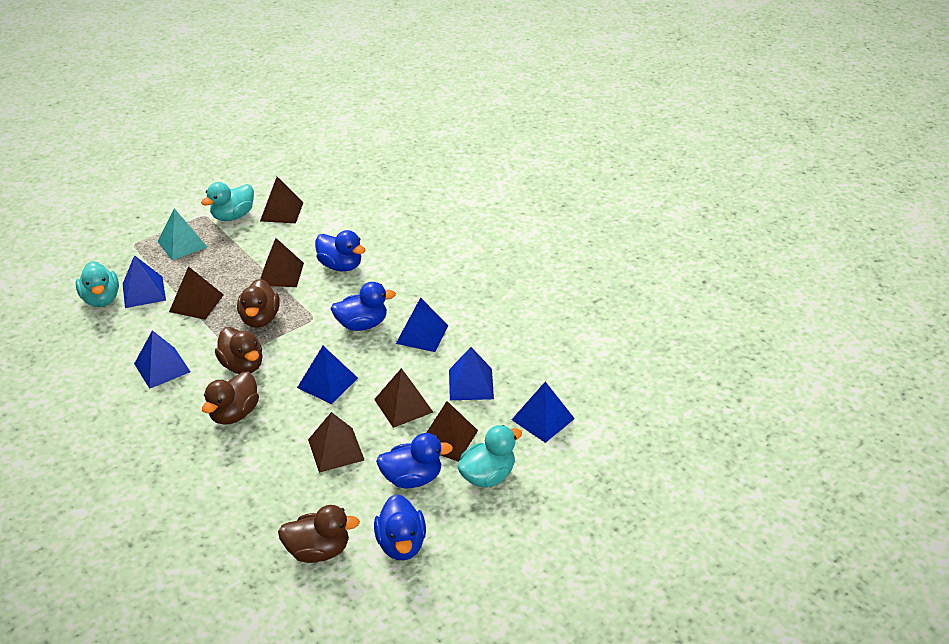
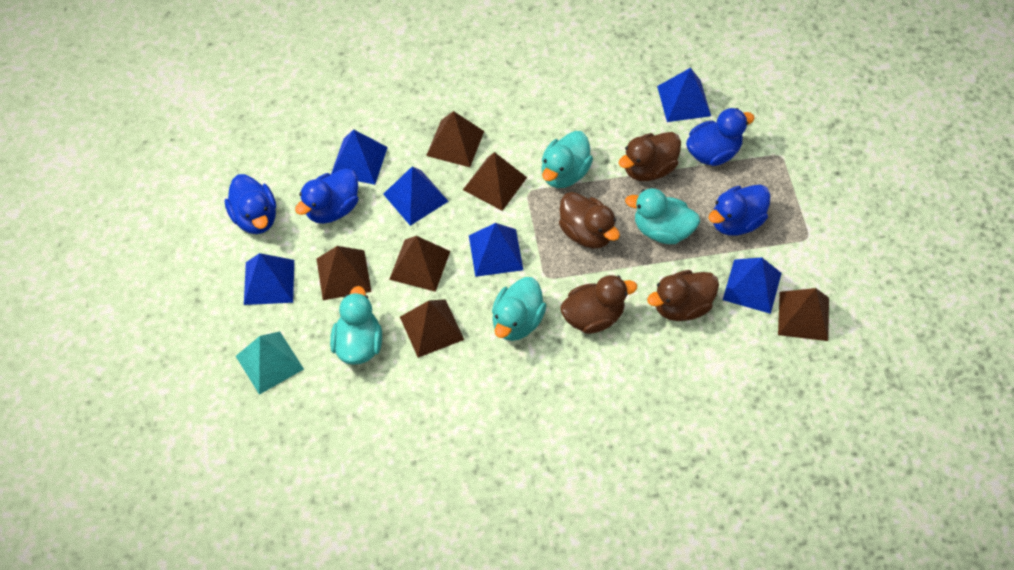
turquoise duck: [76,261,119,307] [201,182,254,221] [458,425,522,488] = 3 -> [330,286,382,365] [492,277,547,341] [541,131,593,188] [625,188,700,244] = 4

